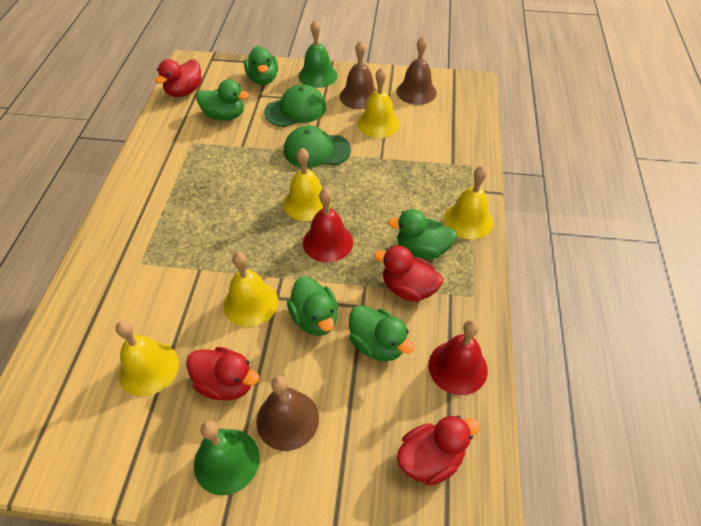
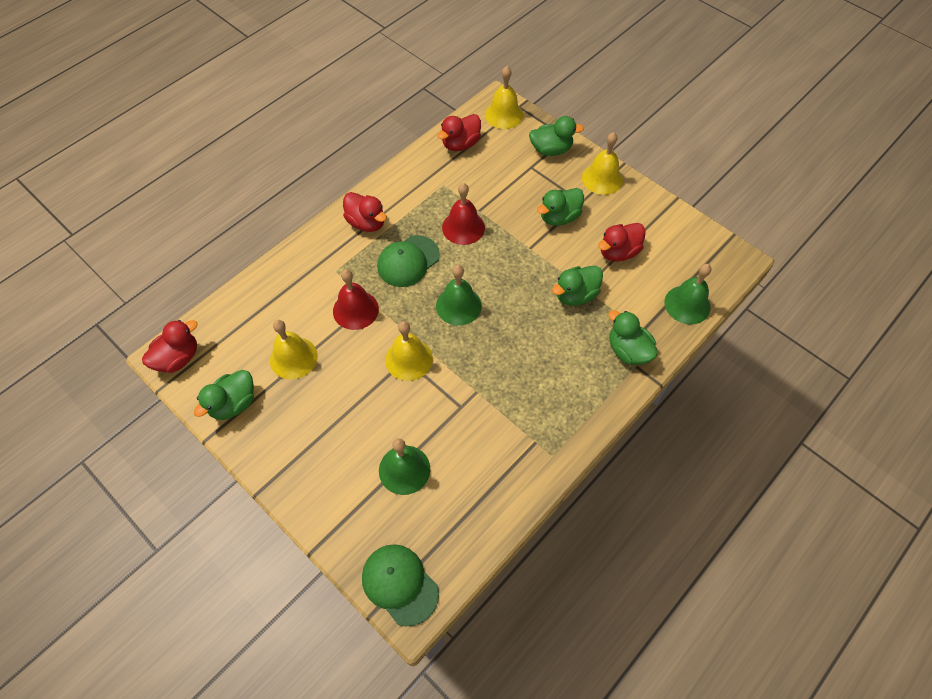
brown bell: [256,375,319,451] [340,40,376,109] [397,36,437,105] = 3 -> none = 0
green bell: [194,420,259,495] [298,20,337,88] = 2 -> [379,438,430,495] [436,265,482,326] [664,264,712,324] = 3
yellow bell: [115,320,179,396] [224,252,278,327] [283,148,331,221] [357,68,400,138] [444,166,493,240] = 5 -> [270,320,318,379] [385,321,433,381] [485,66,524,129] [582,132,623,195] = 4

